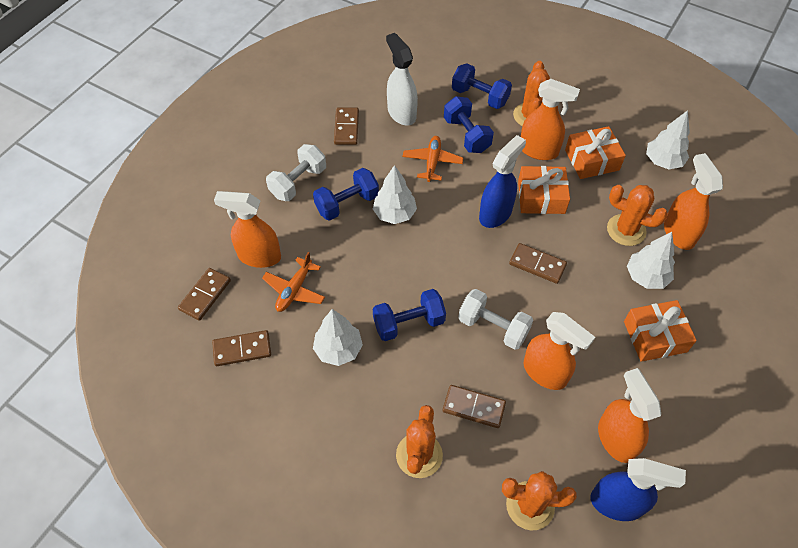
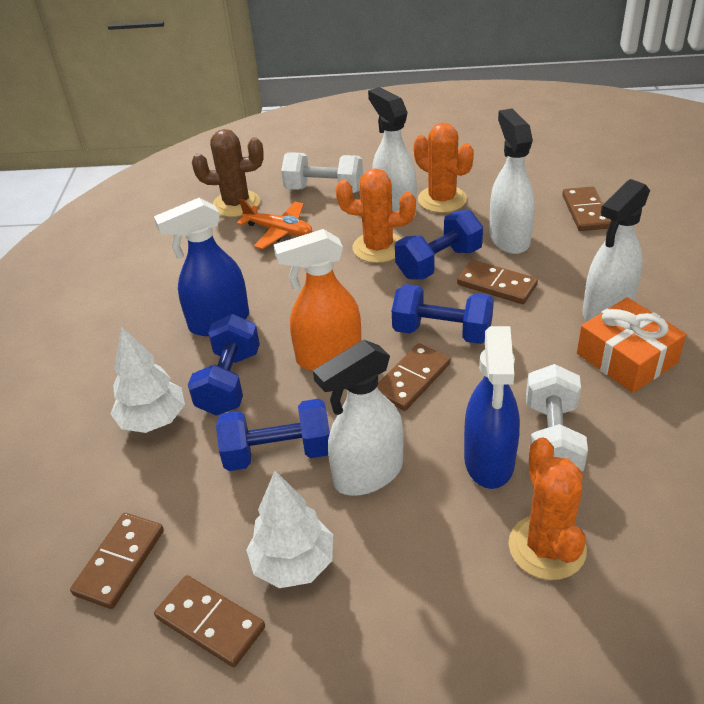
brown cactus: none = 0 -> [192,129,264,217] = 1
orange cactus: [396,405,443,478] [502,471,577,530] [513,61,550,126] [607,185,668,246] = 4 -> [336,168,416,263] [414,123,474,213] [508,437,587,580] = 3
orange gift: [518,166,570,214] [565,126,626,179] [624,300,697,362] = 3 -> [577,297,686,393] = 1
orange plane: [262,252,325,312] [403,136,463,182] = 2 -> [237,199,312,249] = 1
orange spray bottle: [214,191,281,268] [521,79,580,160] [524,312,595,390] [598,368,661,463] [664,153,723,250] = 5 -> [274,229,361,371] = 1
white spray bottle: [386,33,418,125] = 1 -> [313,340,404,496] [368,87,417,217] [489,109,535,254] [583,179,650,321] = 4
white tree: [313,309,363,366] [373,165,417,224] [627,232,675,289] [646,110,690,169] = 4 -> [111,327,185,433] [246,471,333,588] = 2

